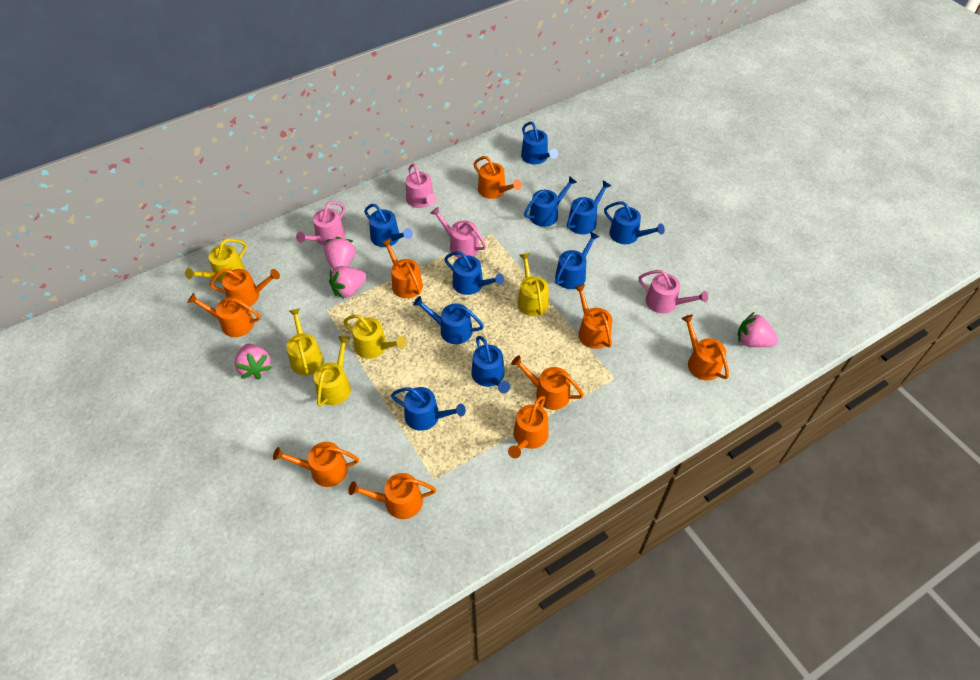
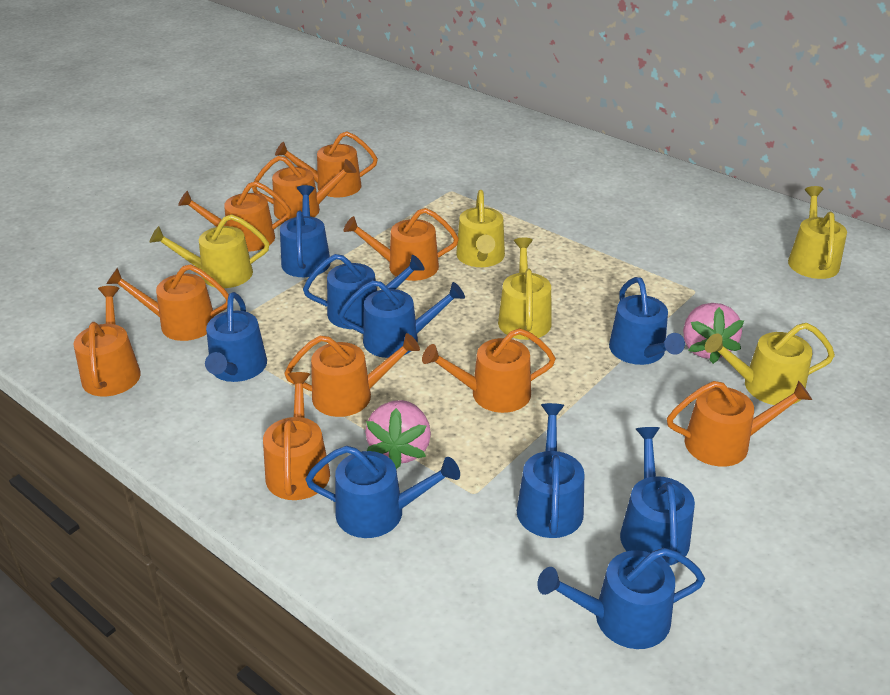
blue watering can: [364,204,413,247] [391,387,466,431] [413,296,484,344] [444,251,504,295] [471,336,510,393] [521,122,558,164] [524,176,577,227] [555,231,600,289] [567,181,611,234] [604,202,665,244] = 10 -> [205,292,267,382] [280,185,331,277] [303,254,425,329] [305,446,460,538] [339,280,465,358] [517,403,584,538] [537,548,705,649] [609,277,685,365] [620,427,695,566] = 9
pink strawberry: [234,344,272,380] [324,237,356,270] [329,266,366,299] [738,312,778,347] = 4 -> [365,400,431,469] [683,303,744,364] = 2
pink watering can: [296,201,345,246] [406,164,437,208] [430,207,486,258] [639,270,708,313] = 4 -> none = 0

